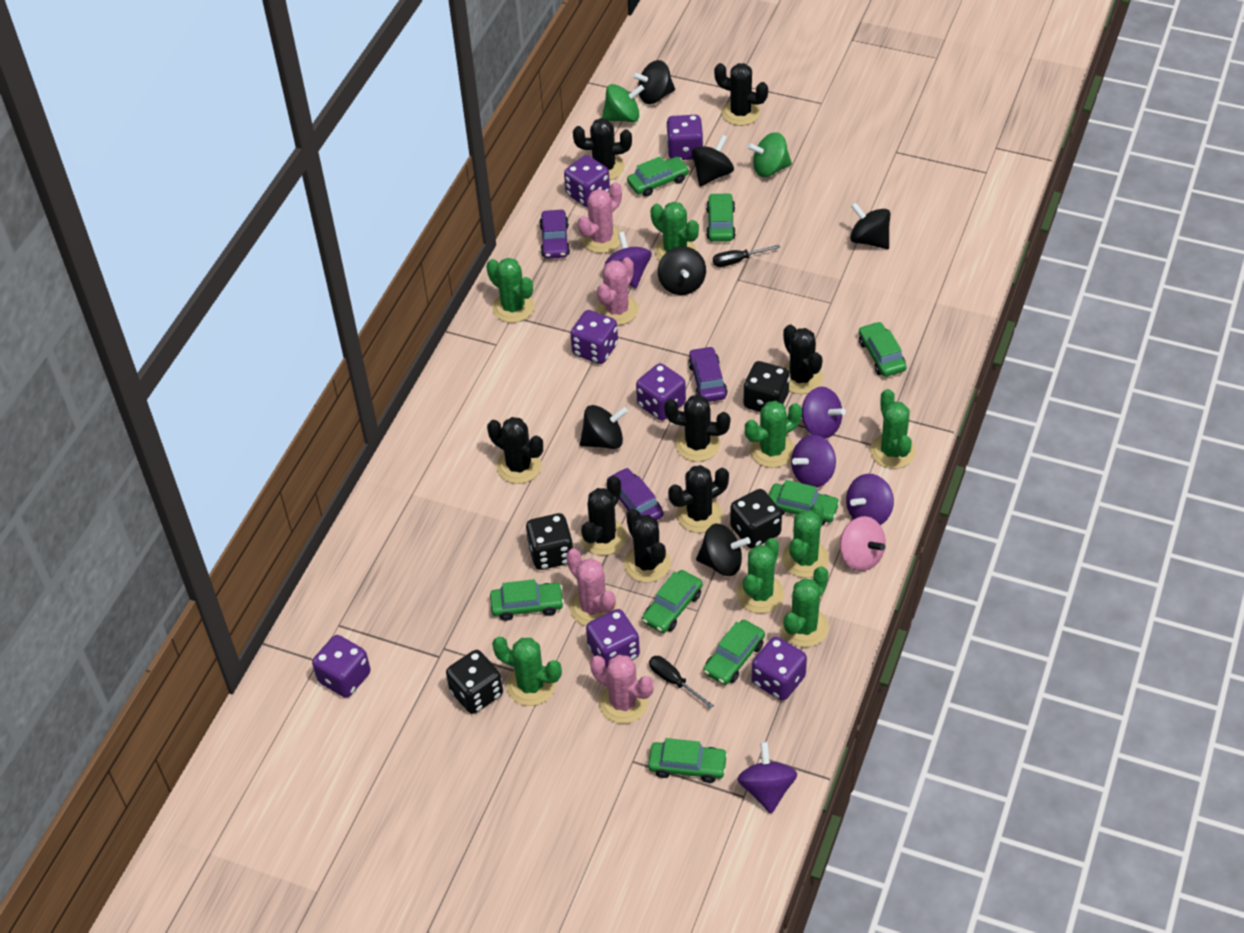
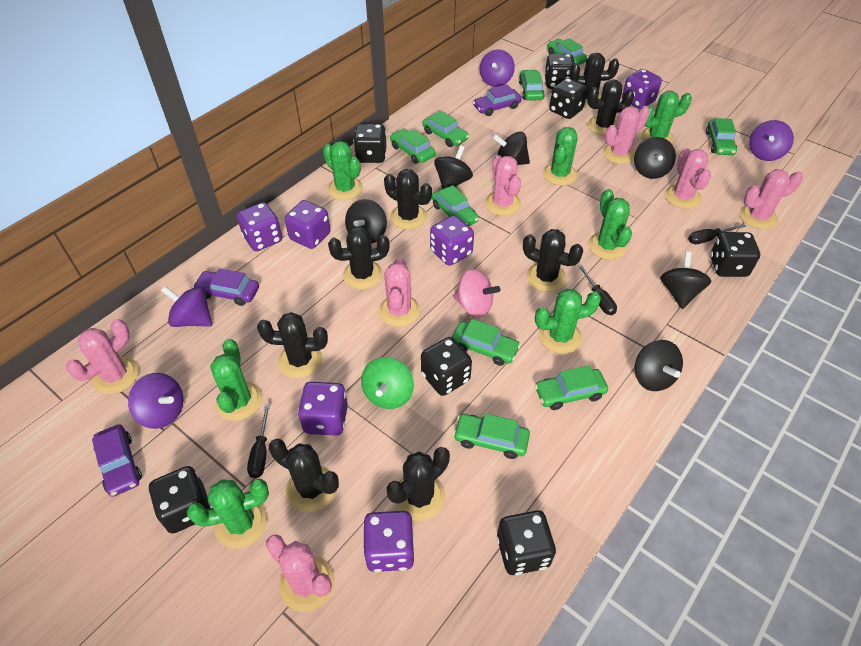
black dice: [446,650,503,714] [526,513,573,570] [730,489,782,549] [743,361,790,412] = 4 -> [149,466,211,534] [354,124,386,163] [421,337,472,396] [497,510,556,575] [544,54,575,89] [549,78,587,119] [710,232,760,277] = 7
black screwdriver: [649,656,714,709] [713,245,780,267] = 2 -> [247,404,270,478] [578,264,617,315] [688,224,746,244] = 3
green cactus: [486,258,534,323] [492,637,562,706] [651,202,699,261] [737,538,784,613] [745,401,802,468] [780,567,829,647] [782,503,829,578] [870,389,916,469] = 8 -> [187,479,269,549] [210,339,262,421] [323,141,363,200] [535,289,601,354] [543,127,578,185] [588,189,632,260] [641,91,692,144] = 7
green car: [490,579,564,621] [627,156,689,197] [642,570,703,633] [648,738,728,783] [703,620,765,685] [706,193,736,242] [769,480,840,525] [859,321,907,377] = 8 -> [390,129,435,164] [422,111,469,147] [432,185,479,226] [452,319,521,366] [453,414,530,459] [519,70,545,101] [535,365,608,410] [547,38,587,65] [706,118,737,155] = 9
green spinning top: [602,84,644,122] [747,132,792,177] = 2 -> [361,357,414,409] = 1
pink cactus: [566,548,617,626] [578,182,622,253] [590,655,653,724] [596,257,638,325] = 4 -> [66,319,139,394] [266,534,335,612] [379,258,420,327] [485,155,521,216] [603,106,650,164] [665,148,711,209] [739,169,803,230] = 7
purple dice: [312,635,371,698] [564,155,610,207] [570,310,618,364] [586,609,640,668] [636,363,686,420] [666,115,703,160] [752,637,807,701] = 7 -> [237,202,282,251] [285,200,330,249] [298,382,348,436] [363,511,414,572] [430,215,474,266] [622,69,662,109] = 6
purple spinning top: [605,232,652,288] [737,742,797,814] [791,435,836,488] [801,387,846,439] [846,474,894,525] = 5 -> [128,373,183,429] [161,286,212,327] [480,49,515,87] [749,120,794,161] = 4

